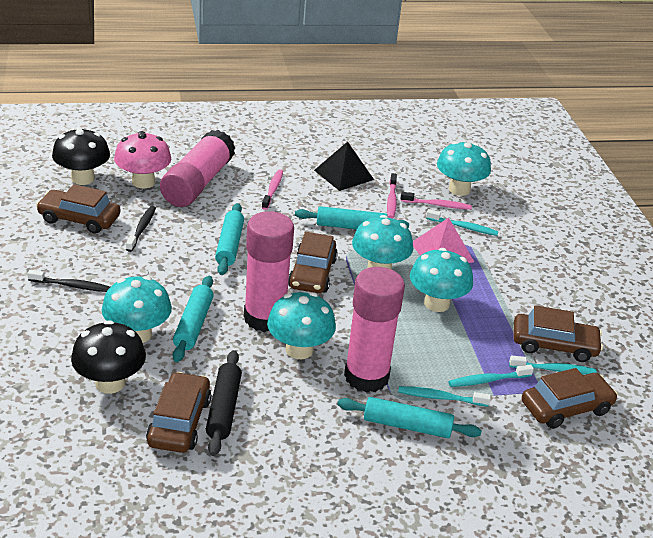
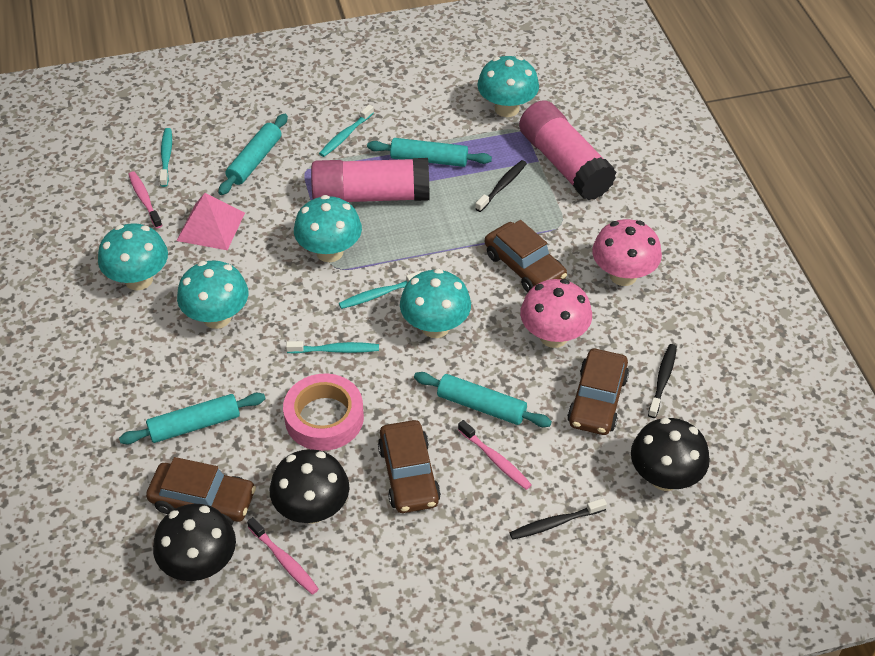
black mushroom: [52,127,110,185] [71,320,146,394] = 2 -> [153,504,236,581] [270,449,349,524] [631,418,710,491] = 3
black pyramid: [314,142,374,191] = 1 -> none = 0
black rolling pin: [206,350,242,456] = 1 -> none = 0
black toothbrush: [27,270,110,292] [126,206,156,252] = 2 -> [475,160,527,212] [509,498,607,540] [648,344,677,418] = 3
brown car: [36,184,120,234] [146,372,211,453] [288,232,338,293] [513,305,603,362] [522,368,618,429] = 5 -> [146,457,256,525] [378,420,441,513] [485,220,567,292] [567,349,629,435] = 4
pink glue stick: [160,130,235,207] [244,211,294,332] [344,267,405,393] = 3 -> [311,158,430,202] [519,100,616,201] = 2
pink mushroom: [114,131,171,188] = 1 -> [520,279,592,348] [592,219,662,286] = 2
pink tape: none = 0 -> [283,374,364,451] = 1

